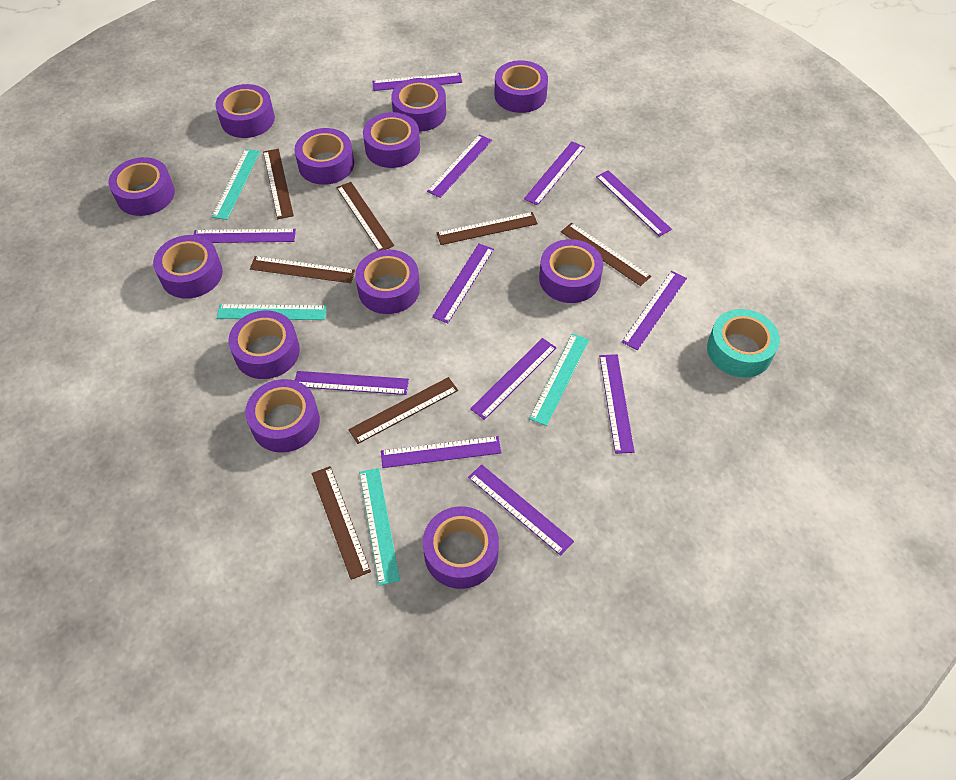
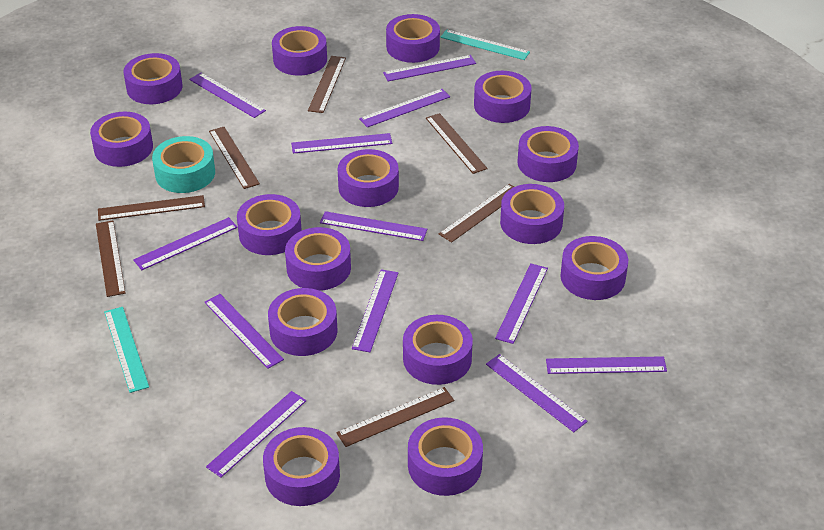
purple tape: [108,157,175,216] [153,235,223,298] [215,84,275,138] [228,311,300,379] [245,379,320,453] [294,128,354,185] [355,250,420,314] [363,112,420,168] [391,78,446,132] [423,506,499,589] [494,60,548,113] [539,239,603,303] = 12 -> [90,112,153,167] [124,53,182,104] [237,194,302,255] [263,427,340,506] [268,288,337,356] [272,26,327,76] [285,227,351,291] [338,149,399,207] [386,14,440,63] [403,315,473,385] [408,417,483,496] [474,71,532,123] [500,184,564,244] [517,126,579,182] [560,236,628,300] = 15
turquoise ruler: [212,149,260,220] [217,304,327,320] [359,468,400,586] [529,333,589,426] = 4 -> [104,307,149,393] [440,29,530,60] = 2

